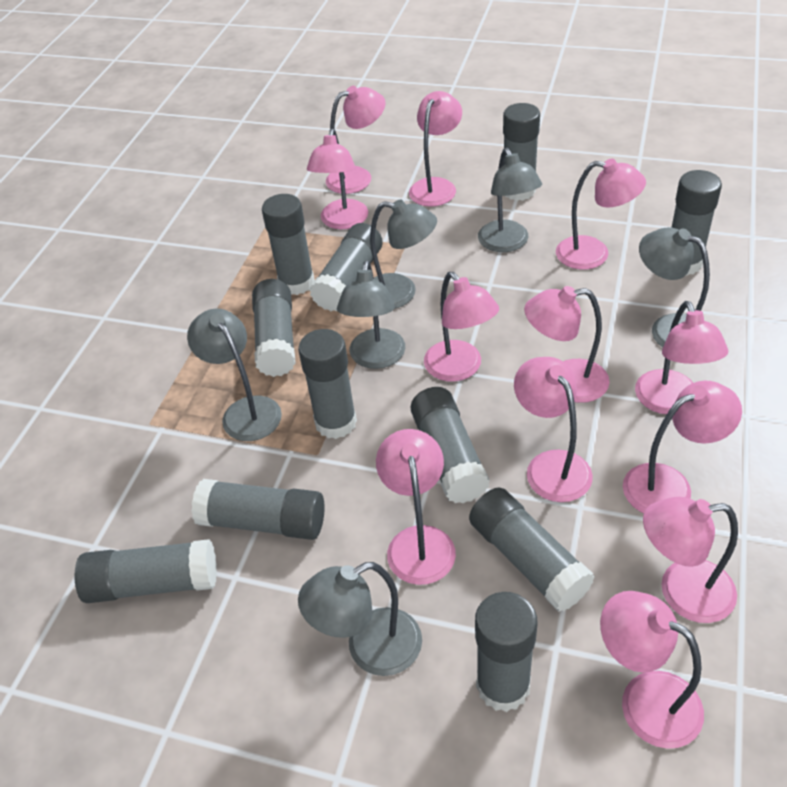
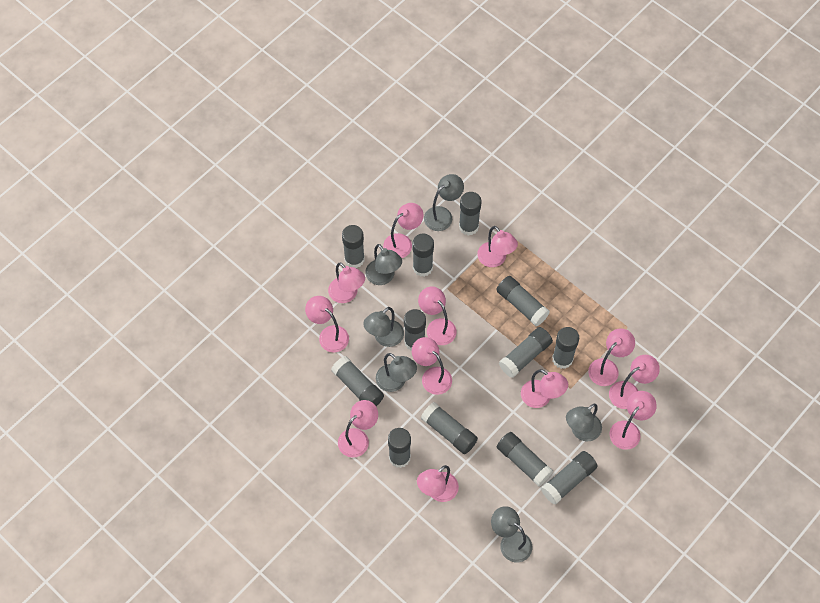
grey glue stick: [74,539,217,603] [191,479,325,540] [252,279,296,377] [262,194,315,295] [298,329,357,439] [309,223,382,311] [411,387,490,503] [469,488,595,612] [475,592,537,712] [503,103,540,201] [671,170,722,276] = 11 -> [331,356,384,406] [342,225,365,268] [388,428,411,468] [404,309,426,351] [413,234,434,277] [421,402,478,454] [459,192,482,236] [497,276,550,326] [497,432,553,486] [499,327,553,378] [541,451,598,505] [552,327,579,369] = 12

